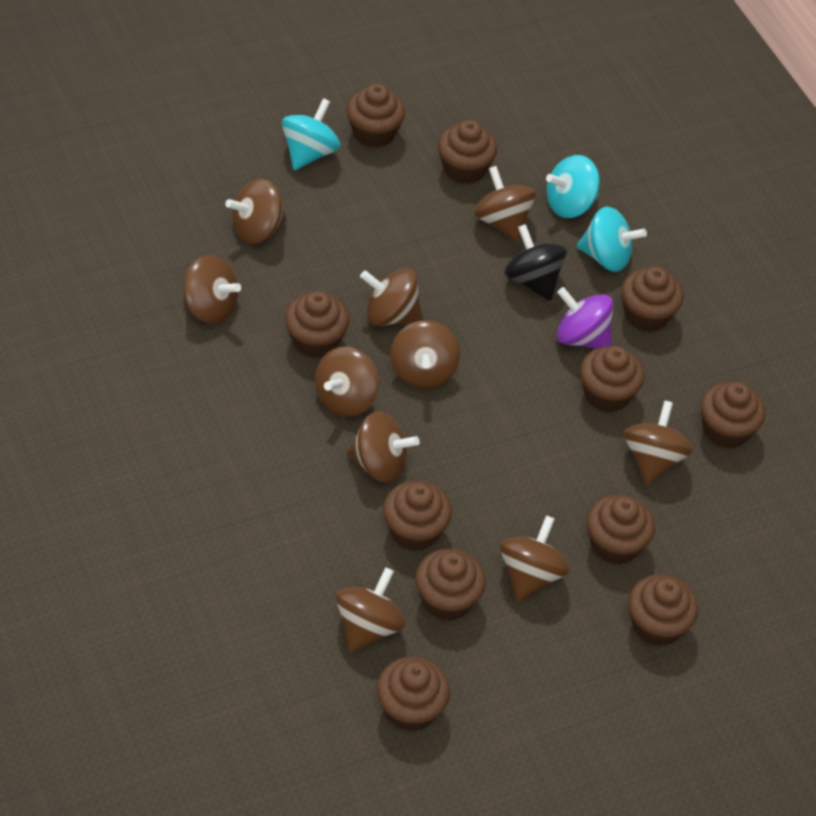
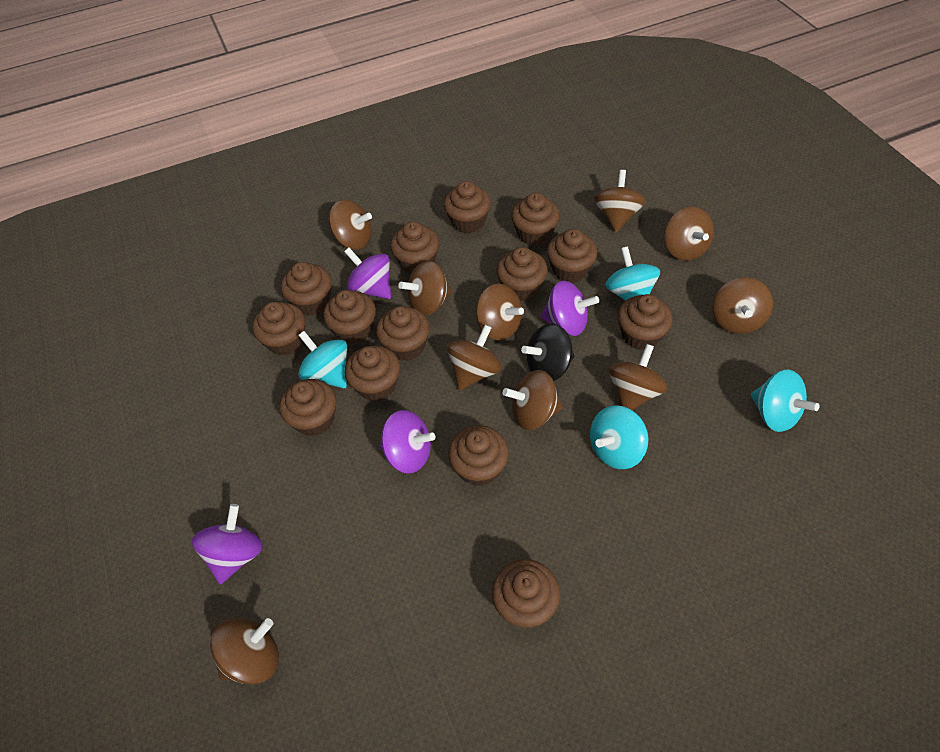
brown cupcake: [285,291,349,358] [346,84,405,148] [377,656,450,732] [383,481,452,551] [415,549,486,621] [438,120,497,184] [580,346,645,412] [587,494,655,565] [621,266,683,332] [628,574,698,647] [700,382,765,449] = 11 -> [252,302,305,356] [279,379,336,436] [281,262,332,316] [323,290,376,344] [345,345,400,401] [376,306,430,361] [390,221,439,273] [444,181,491,234] [448,425,509,486] [492,559,560,628] [496,247,548,301] [511,193,560,246] [547,229,598,283] [617,294,673,350] = 14
purple spinning top: [557,287,613,349] = 1 -> [192,504,263,584] [344,248,391,299] [380,410,435,474] [540,281,599,336] = 4
turquoise spinning top: [282,98,340,170] [546,155,600,218] [577,207,647,272] = 3 -> [298,331,347,388] [590,405,648,469] [605,246,660,301] [750,369,820,432] = 4

